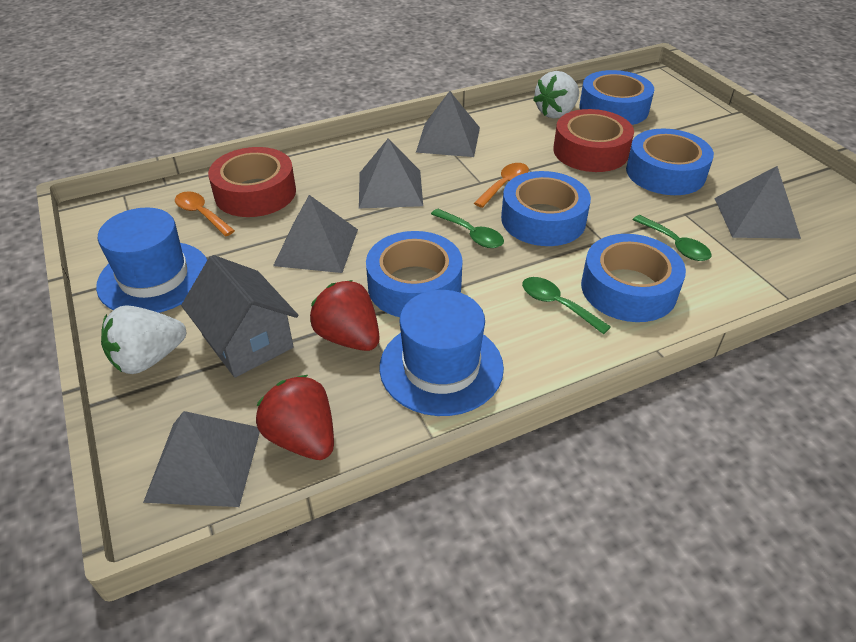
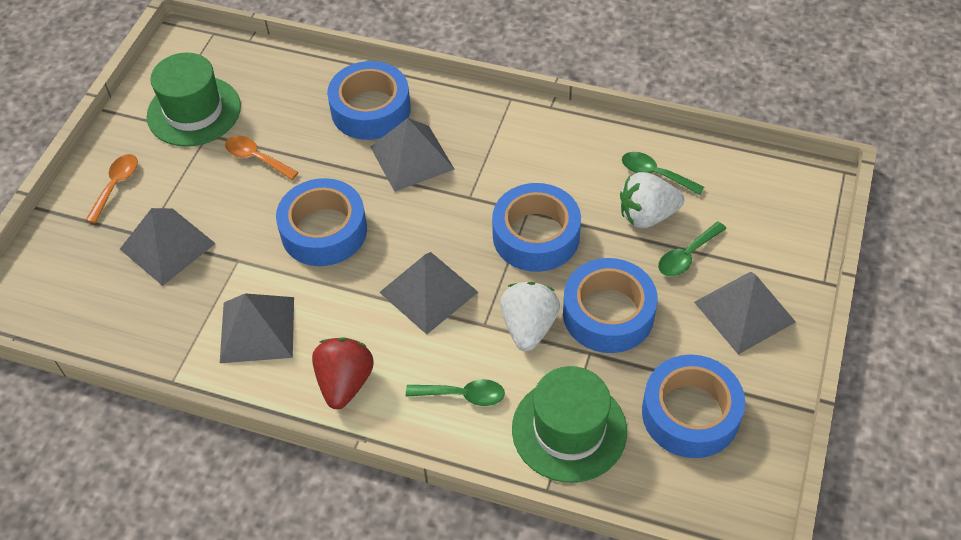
blue hat: [96,208,207,313] [379,290,504,416] = 2 -> none = 0
green hat: none = 0 -> [147,53,241,147] [512,366,627,483] = 2
grey house: [181,255,298,377] = 1 -> none = 0
red strawberry: [256,375,334,460] [310,280,379,351] = 2 -> [312,337,374,409] = 1
red tape: [208,147,296,217] [553,109,634,172] = 2 -> none = 0

